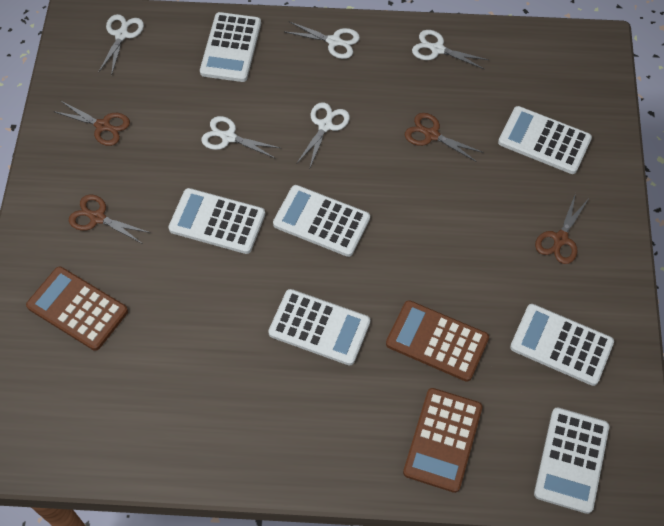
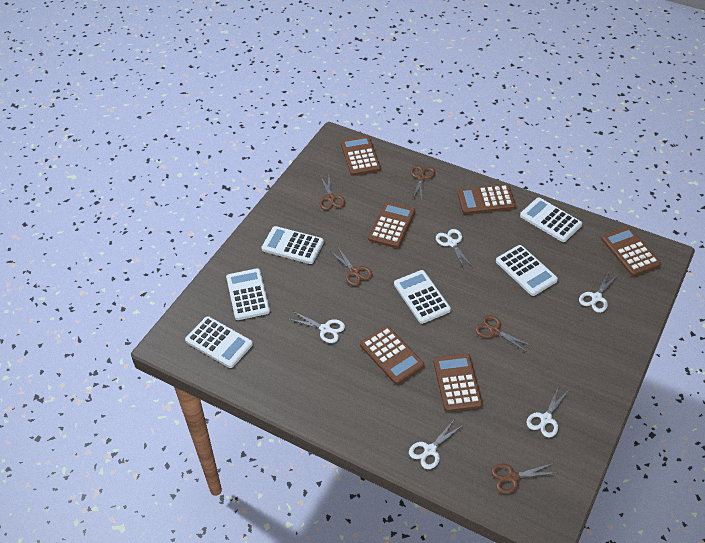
brown calculator: [26,266,128,351] [386,300,489,382] [403,388,482,493] = 3 -> [341,136,381,176] [360,326,424,385] [368,202,415,248] [434,354,483,412] [457,184,516,214] [601,227,661,276] = 6
brown scissors: [53,101,130,146] [69,194,150,244] [405,113,484,162] [535,193,588,264] = 4 -> [320,175,345,210] [330,246,372,286] [410,165,435,200] [475,315,532,352] [491,463,556,494] = 5
white calculator: [168,188,265,254] [200,12,261,82] [268,289,370,365] [273,185,370,257] [498,106,592,174] [510,304,614,386] [534,408,609,514] = 7 -> [185,316,253,368] [226,268,270,320] [261,226,324,264] [394,270,451,324] [496,245,558,296] [520,198,582,242] = 6

